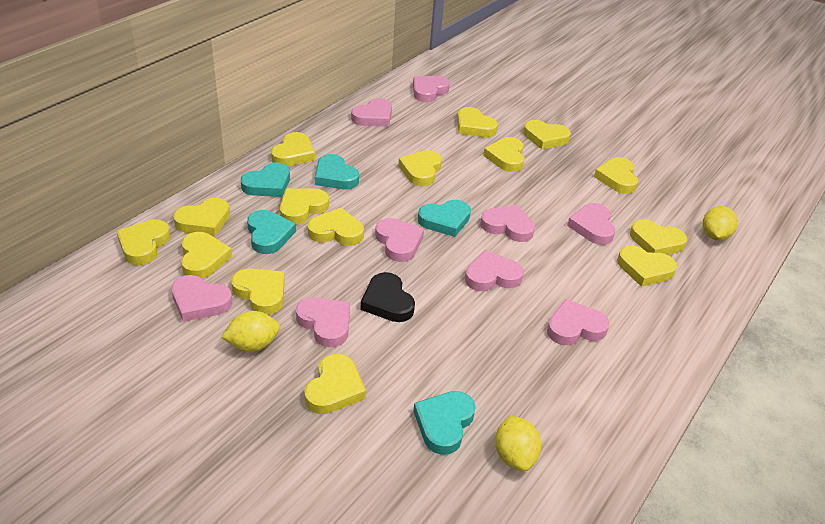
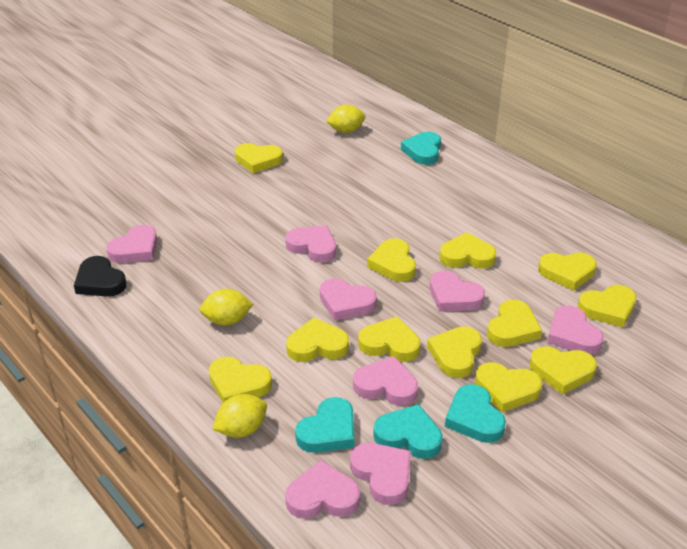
pink heart: [171,275,232,322] [296,297,350,347] [351,98,392,127] [375,218,424,262] [413,76,450,102] [465,250,524,291] [480,205,535,242] [547,299,609,345] [567,203,615,245] = 9 -> [106,225,157,263] [285,225,336,263] [285,460,360,519] [320,278,377,321] [350,443,411,505] [353,356,418,406] [430,271,485,312] [547,305,604,355] = 8
turquoise heart: [241,162,290,197] [247,210,296,254] [315,154,359,189] [413,391,476,455] [418,200,471,237] = 5 -> [295,397,354,453] [373,404,443,459] [401,132,441,165] [445,384,506,443] = 4
yellow heart: [116,219,171,265] [173,198,230,236] [181,232,232,278] [231,269,285,315] [271,132,315,166] [280,188,329,225] [304,354,366,414] [308,208,364,246] [398,150,442,186] [457,107,498,137] [483,137,525,172] [523,120,571,150] [594,157,638,194] [617,246,677,287] [630,219,687,255] = 15 -> [209,357,272,403] [235,143,283,173] [286,317,349,362] [358,316,420,362] [367,238,416,282] [427,326,482,378] [439,232,496,269] [475,362,542,412] [487,300,542,347] [530,346,597,394] [538,252,597,291] [578,285,637,327] = 12

